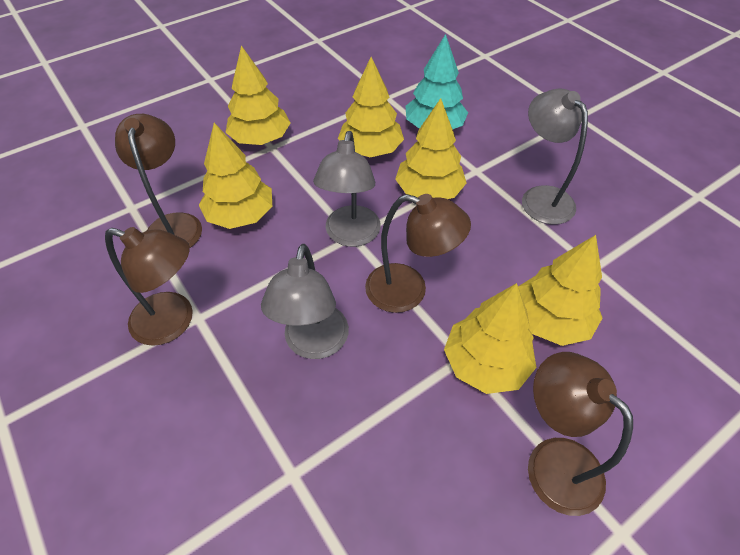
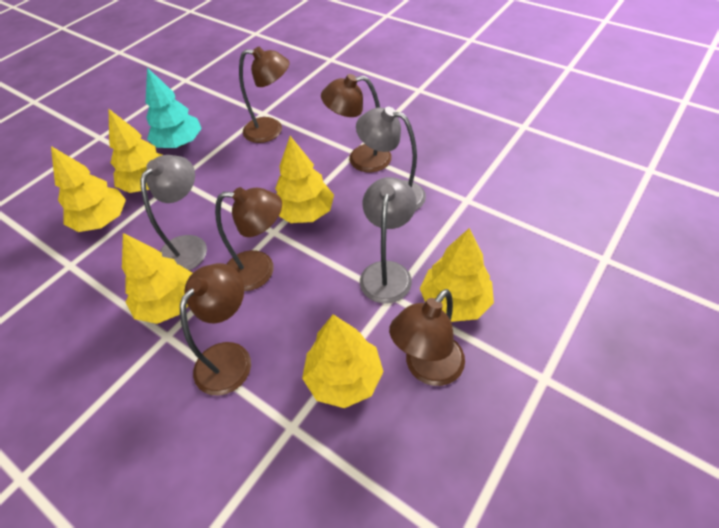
brown lamp: [105,227,193,346] [115,114,202,248] [365,194,471,313] [528,352,633,516] = 4 -> [180,263,251,396] [215,187,282,291] [239,47,290,143] [321,74,392,172] [389,289,465,386] = 5

